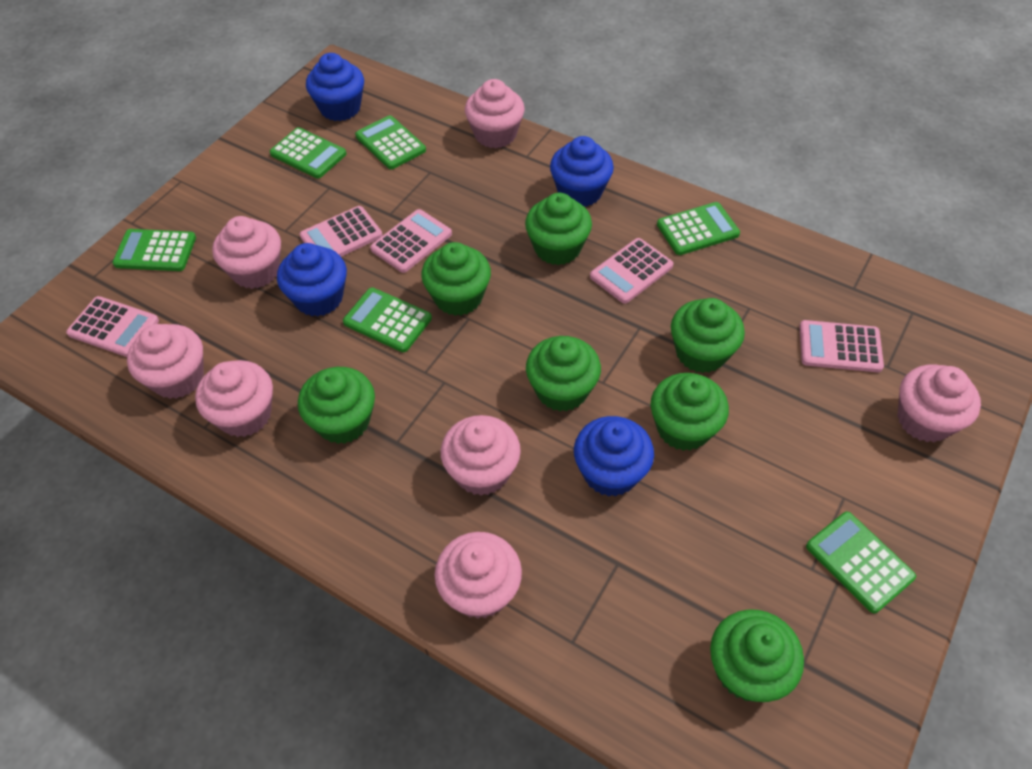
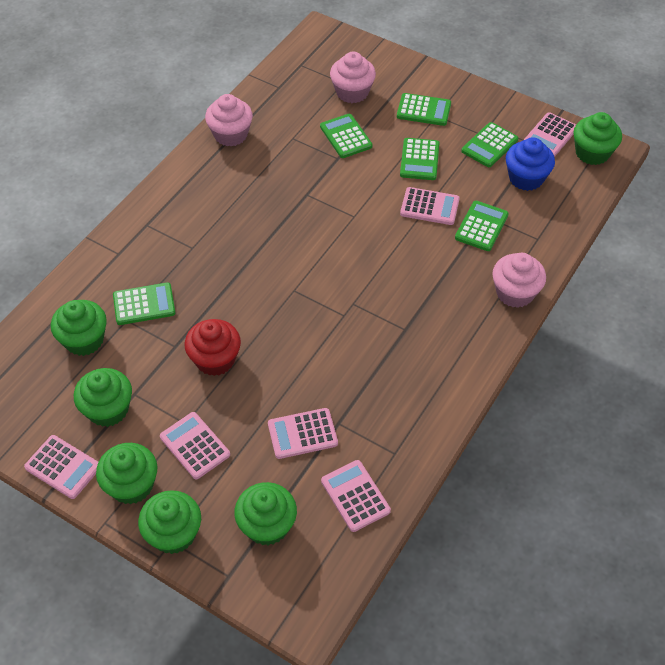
blue cupcake: [277,243,347,317] [306,53,364,121] [550,136,614,207] [574,416,654,497] = 4 -> [506,137,555,191] = 1
green cupcake: [298,367,375,444] [421,242,491,316] [525,193,592,265] [526,336,601,412] [651,373,729,451] [671,298,745,373] [710,609,804,702] = 7 -> [51,300,107,356] [74,368,132,427] [96,443,158,504] [138,490,201,554] [234,482,297,545] [573,112,622,165] = 6
pink calculator: [66,296,159,357] [300,206,383,257] [370,209,452,273] [590,238,673,304] [799,320,884,372] = 5 -> [24,435,98,499] [160,412,230,479] [268,408,338,459] [321,460,391,532] [400,187,460,225] [524,112,576,157] = 6
pink cupcake: [127,324,204,399] [195,360,273,437] [212,216,281,289] [435,532,522,619] [441,415,521,496] [465,79,525,149] [897,365,981,442] = 7 -> [205,94,253,147] [330,52,376,103] [492,253,546,308] = 3
red cupcake: none = 0 -> [185,319,241,376] = 1

